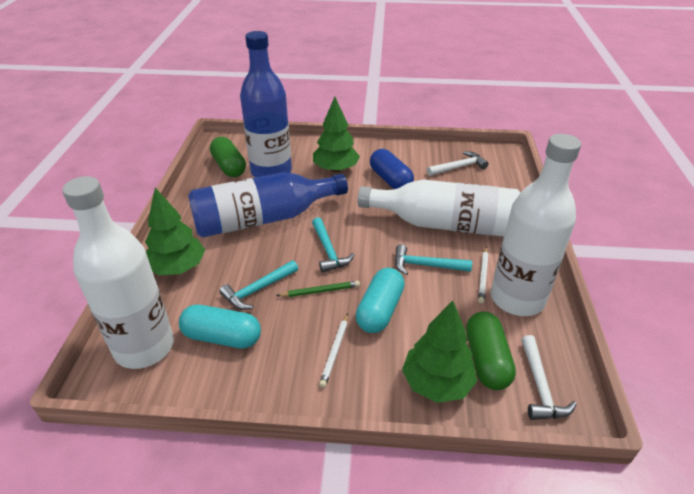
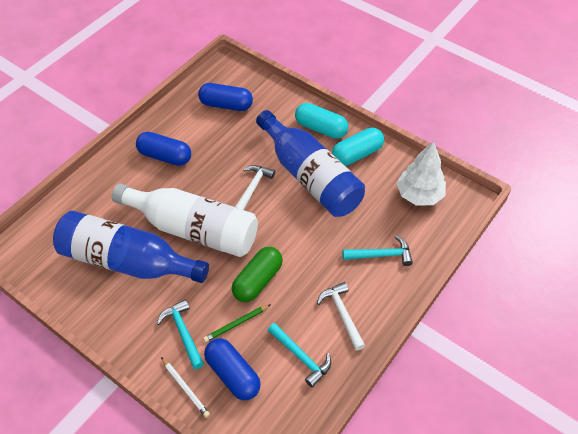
blue capsule: [370,149,414,189] = 1 -> [136,132,191,166] [198,83,253,111] [204,338,261,400] = 3
green capsule: [210,137,246,177] [466,312,516,390] = 2 -> [232,247,283,302] = 1
green tree: [145,188,205,275] [313,97,360,173] [402,301,477,403] = 3 -> none = 0
white bottle: [62,176,174,369] [358,180,520,237] [491,134,581,316] = 3 -> [112,183,258,257] = 1
white pencil: [319,313,348,388] [478,247,488,304] = 2 -> [161,357,210,418] = 1
white tree: none = 0 -> [397,141,446,205] = 1

